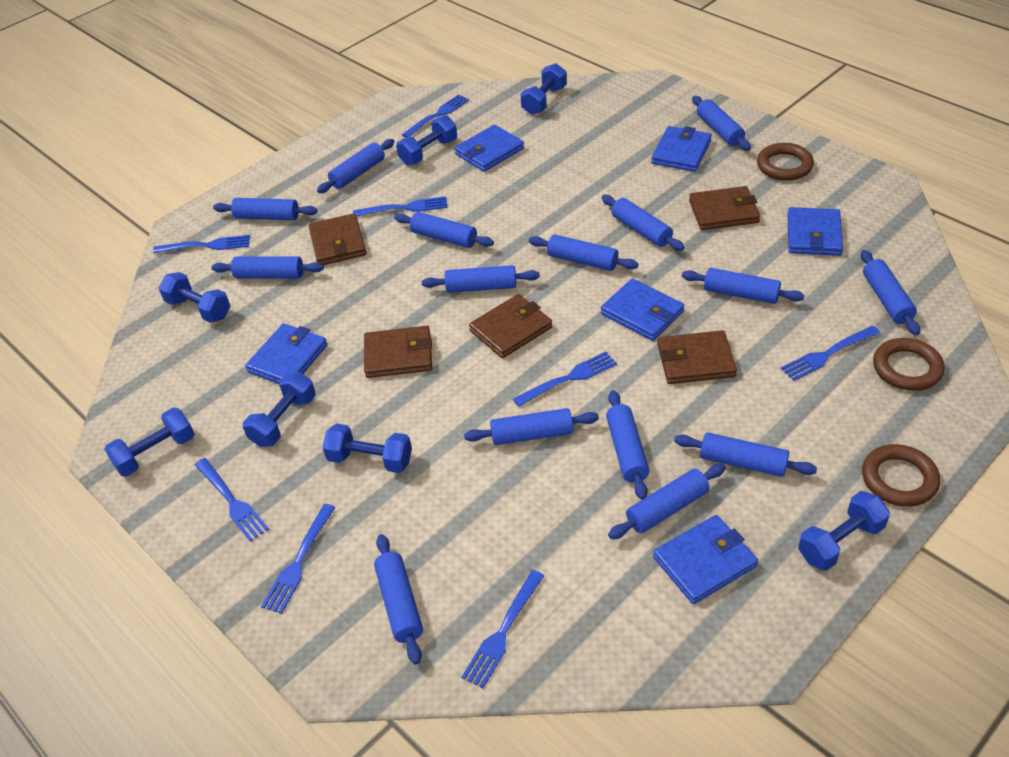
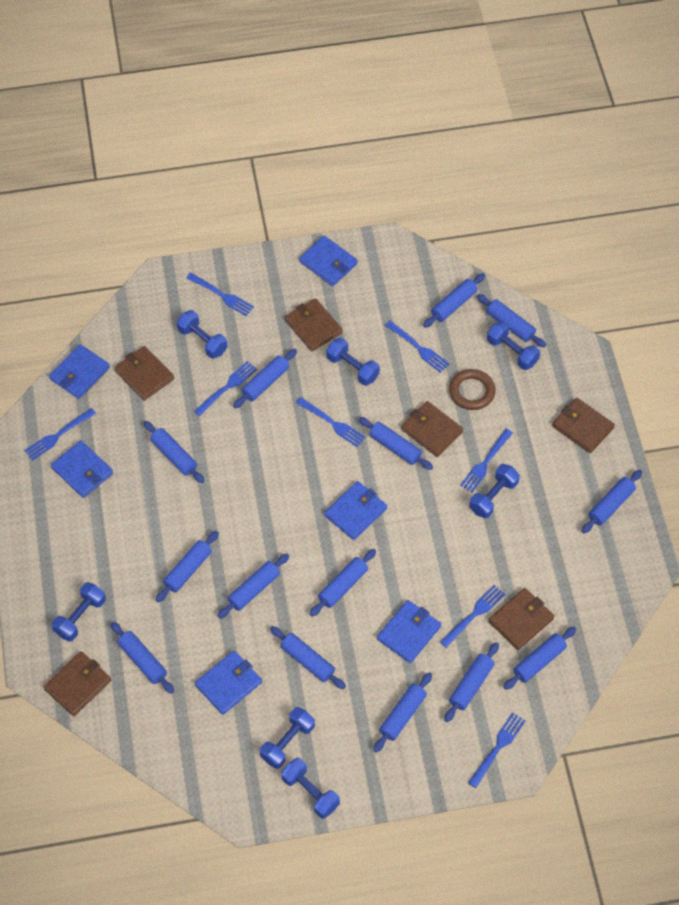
blue rolling pin: [211,256,324,279] [213,198,317,220] [317,139,394,193] [374,534,423,665] [394,212,494,248] [422,265,540,293] [464,408,599,445] [529,234,638,271] [602,195,684,251] [606,390,649,500] [608,464,726,539] [674,432,817,477] [682,268,805,304] [692,96,751,151] [861,250,920,335] = 15 -> [111,622,174,694] [143,421,204,483] [156,531,219,602] [218,554,289,619] [233,349,297,408] [270,626,346,689] [310,549,376,617] [358,417,433,470] [373,672,432,752] [423,273,485,328] [444,642,499,722] [477,294,546,347] [503,627,577,690] [582,470,642,533] = 14
brown ring: [757,143,814,181] [862,444,940,507] [873,338,945,391] = 3 -> [449,369,496,410] = 1
brown wallet: [308,213,367,265] [364,326,432,378] [469,294,552,358] [657,330,737,384] [689,186,760,230] = 5 -> [44,651,111,716] [114,346,174,401] [285,298,343,351] [401,401,463,457] [488,588,554,650] [552,398,615,453] = 6

